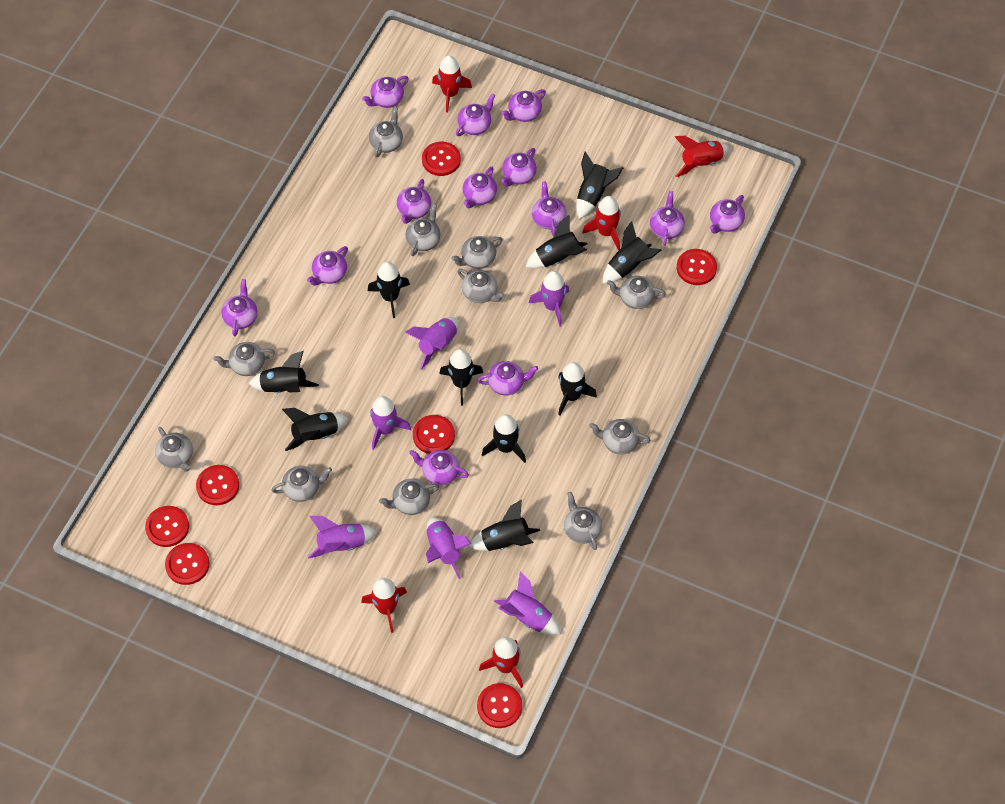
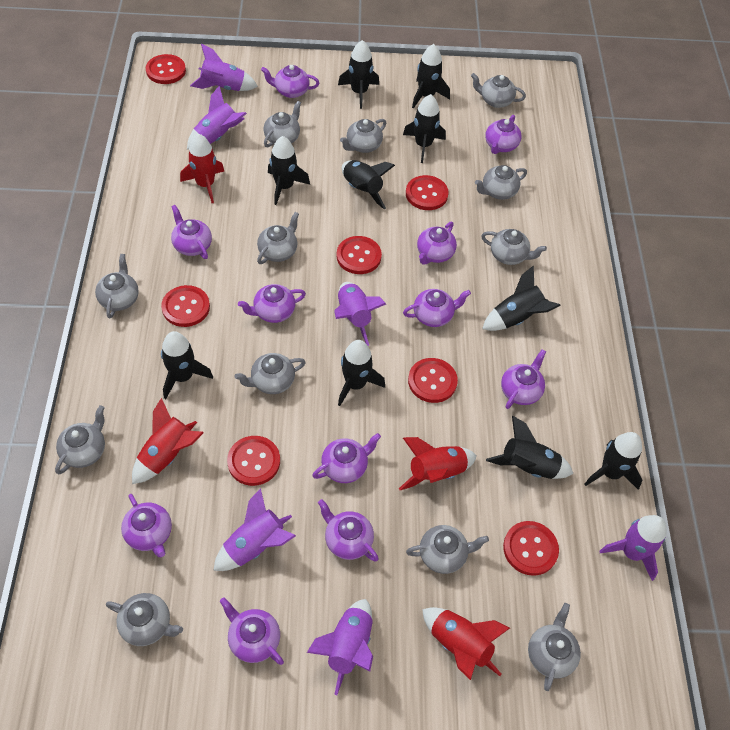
grey teapot: [155,427,193,472] [213,342,275,376] [272,466,332,502] [369,107,403,158] [379,479,439,515] [405,204,441,256] [451,236,503,269] [457,269,505,303] [564,492,602,550] [589,419,650,454] [607,276,666,309] = 11 -> [55,405,105,474] [95,254,139,318] [106,593,183,646] [235,353,306,394] [257,212,299,264] [263,101,301,147] [340,119,386,153] [406,525,489,574] [471,73,526,108] [475,165,527,200] [481,229,547,265] [528,603,581,691] = 12
purple teapot: [221,279,258,336] [307,246,348,286] [362,76,409,108] [397,179,431,224] [409,450,469,486] [456,93,495,136] [463,167,497,208] [477,361,538,396] [501,89,546,122] [501,148,537,187] [532,181,567,236] [650,191,685,246] [710,195,745,234] = 13 -> [121,494,172,557] [171,205,212,259] [220,598,284,665] [238,284,306,323] [261,65,319,98] [312,433,381,483] [318,499,379,562] [403,289,471,327] [417,222,457,265] [485,115,522,154] [501,349,546,409] = 11
red rocket: [361,578,407,633] [432,55,472,112] [479,637,523,688] [582,196,621,250] [675,136,729,177] = 5 -> [132,398,204,484] [180,134,224,203] [399,437,477,490] [422,607,510,680] = 4

